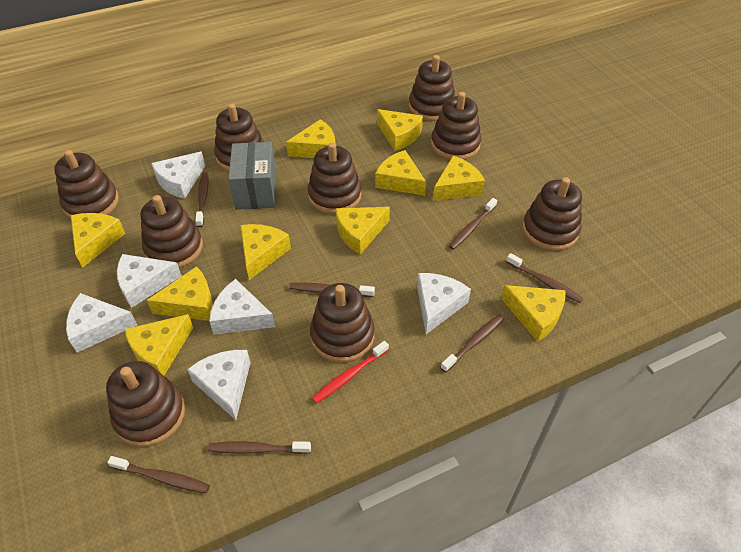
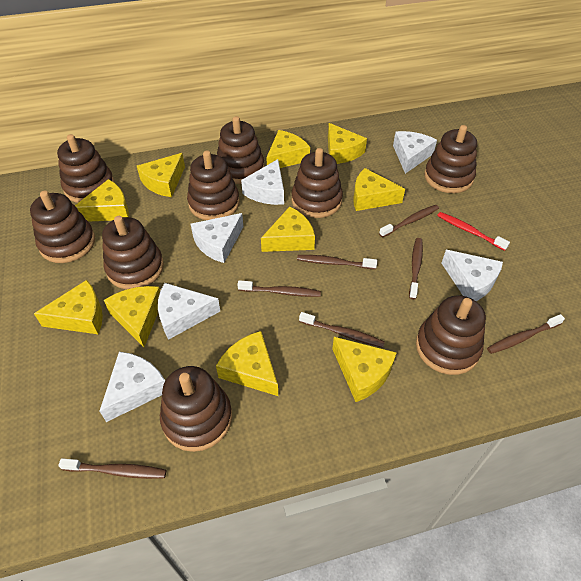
grey box: [228,142,276,210] = 1 -> none = 0

